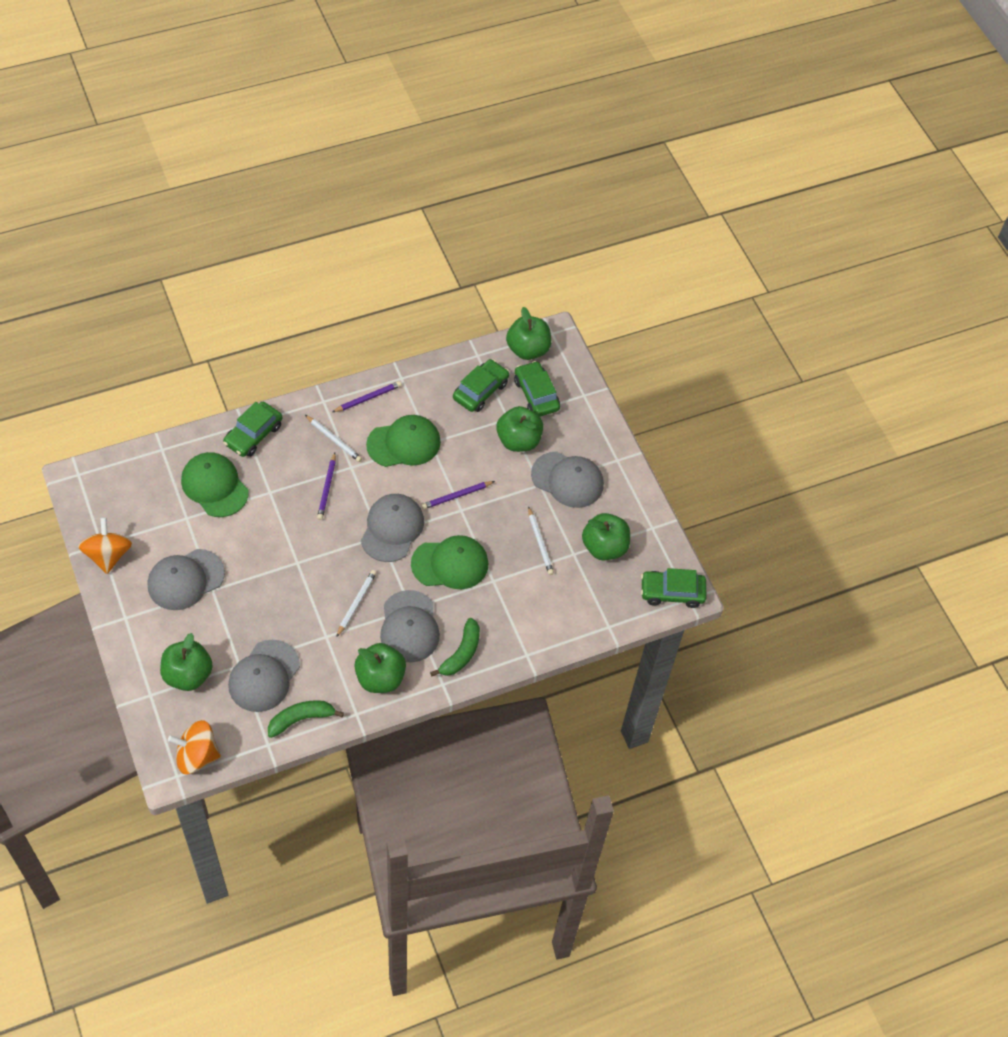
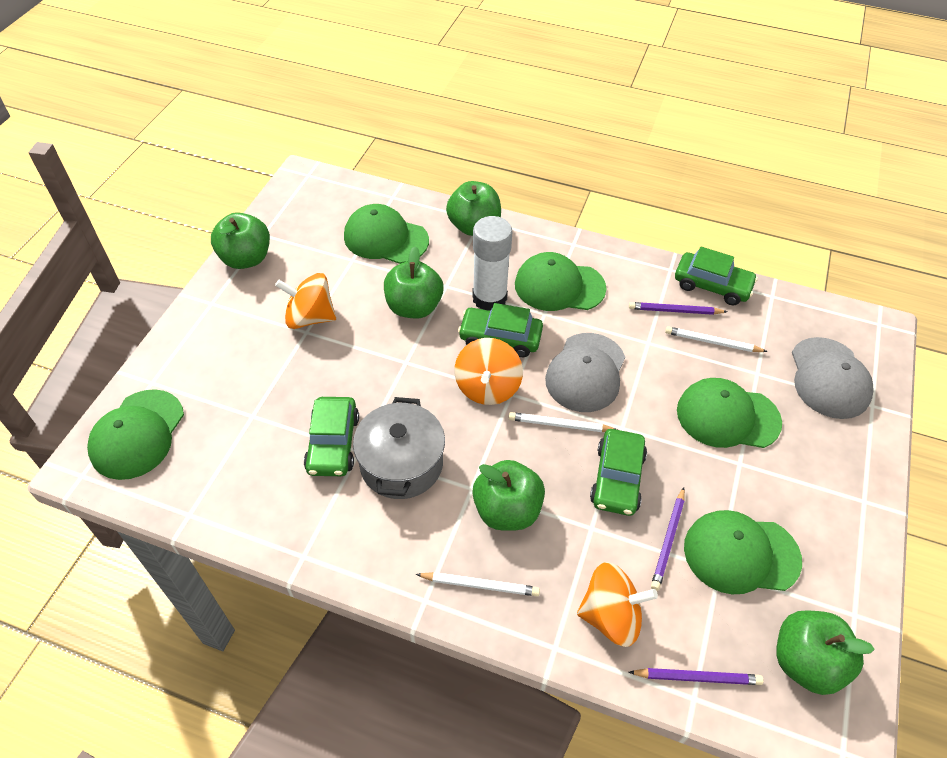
green banana: [268,700,344,738] [430,618,480,676] = 2 -> none = 0
green cap: [181,452,249,517] [366,415,441,467] [411,535,488,589] = 3 -> [87,389,184,480] [344,204,429,264] [515,252,606,311] [677,378,782,448] [684,510,802,594] = 5
grey cap: [148,549,225,610] [228,640,300,712] [361,494,424,562] [380,590,440,663] [531,451,604,508] = 5 -> [545,333,625,412] [792,337,874,419] = 2
grey pot: none = 0 -> [353,397,445,499] = 1
orange spinning top: [78,517,132,574] [168,720,221,775] = 2 -> [275,273,336,329] [455,338,523,405] [577,562,658,647] = 3
white glue stick: none = 0 -> [472,216,512,311] = 1

